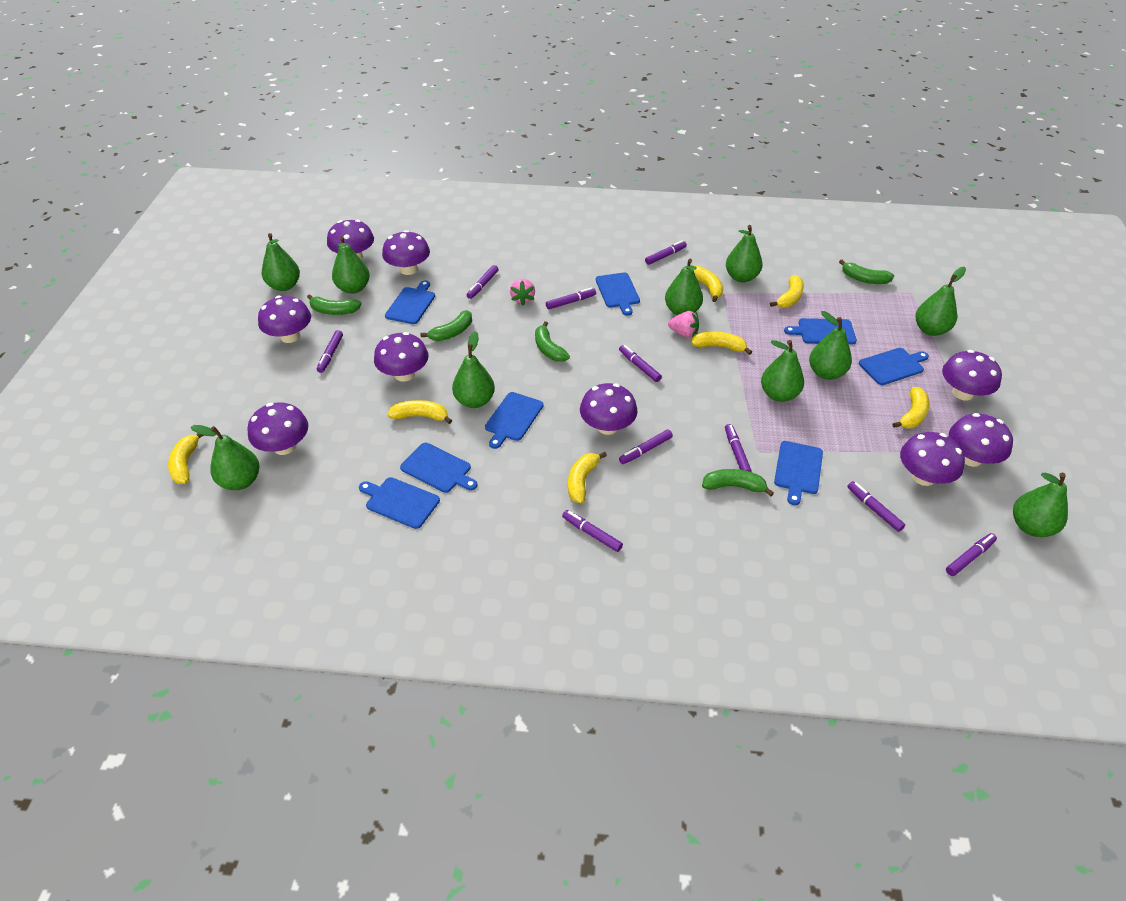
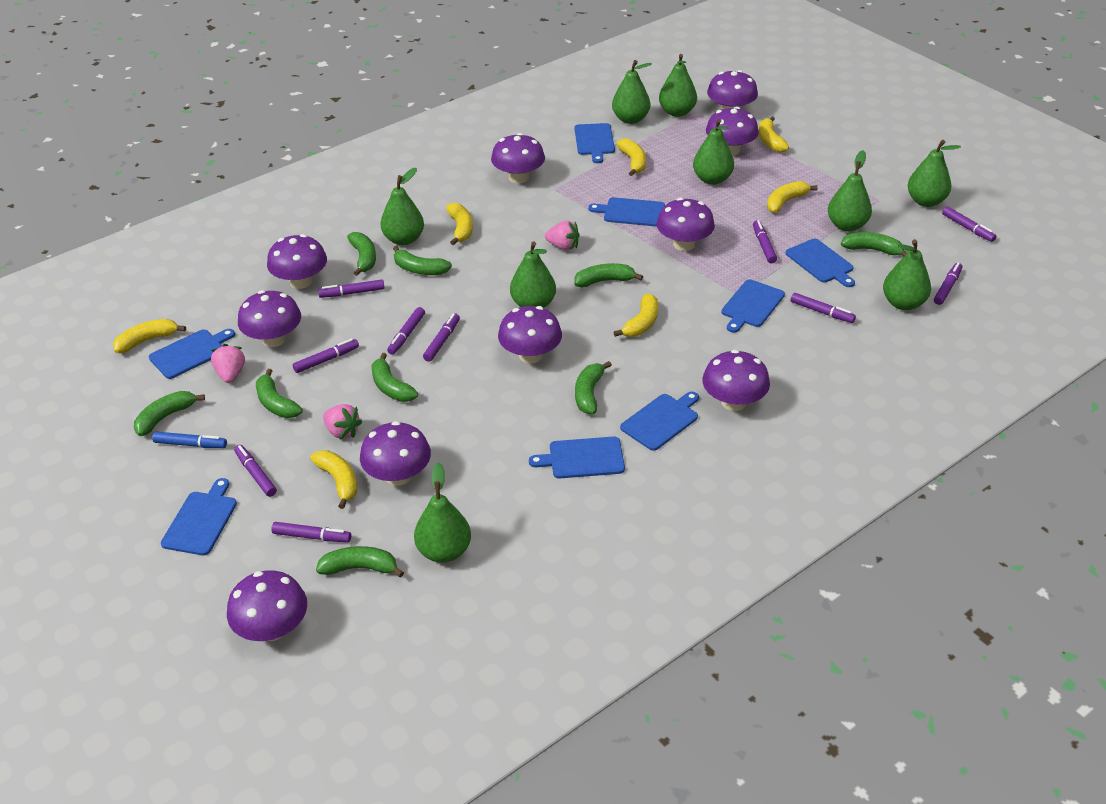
blue marker: none = 0 -> [152,432,227,448] = 1
green banana: [307,294,362,315] [420,310,472,341] [535,321,570,362] [702,469,774,496] [839,260,894,284] = 5 -> [134,391,205,436] [256,369,303,418] [316,546,404,578] [347,232,376,276] [371,353,418,402] [393,246,452,275] [574,263,643,287] [575,361,612,414] [841,232,907,256] = 9
green pear: [191,425,259,490] [262,233,300,291] [332,236,370,294] [452,331,495,408] [665,259,703,315] [726,225,763,283] [761,340,804,402] [809,311,852,380] [915,267,966,336] [1013,473,1068,537] = 10 -> [380,168,424,245] [414,462,471,563] [510,242,556,308] [612,60,652,124] [659,54,697,117] [693,119,734,185] [828,150,872,232] [883,239,931,310] [908,140,961,207] = 9
pink strawberry: [510,279,535,305] [668,311,699,338] = 2 -> [211,344,245,383] [323,404,362,439] [545,221,580,251] = 3
purple mushroom: [247,402,308,455] [258,296,311,343] [327,220,374,260] [374,332,428,382] [382,230,430,275] [580,383,638,435] [900,432,965,486] [942,350,1002,401] [949,413,1013,467] = 9 -> [227,570,307,641] [238,290,301,347] [267,234,327,289] [360,421,431,486] [491,133,545,184] [498,306,562,364] [657,198,715,251] [702,350,770,411] [706,107,759,156] [707,70,758,110] = 10

